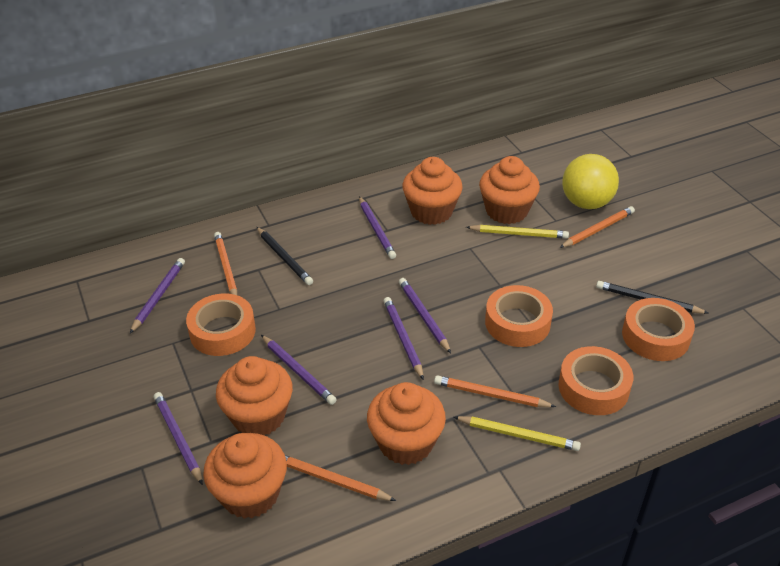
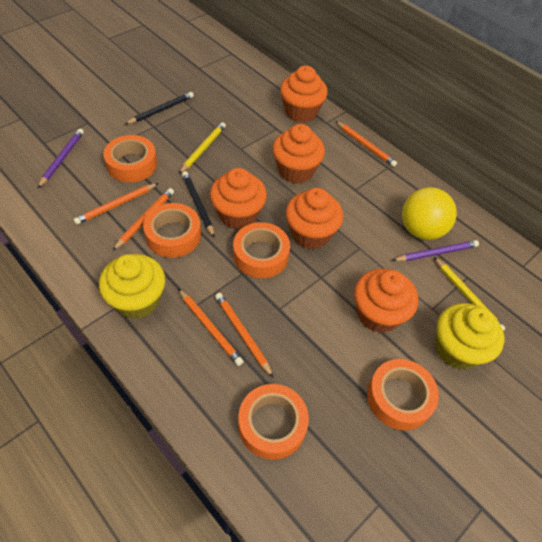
orange pencil: [214,232,237,295] [285,455,396,501] [434,375,556,407] [559,206,635,248] = 4 -> [73,183,158,225] [112,188,174,251] [178,288,244,366] [215,293,274,378] [336,121,397,167] = 5
orange tape: [186,294,256,356] [485,285,553,347] [558,346,633,415] [622,298,695,361] = 4 -> [103,135,157,182] [143,203,201,258] [233,222,290,278] [238,384,309,460] [367,359,439,430] = 5
purple pencil: [130,258,185,333] [154,392,203,485] [261,335,337,405] [359,196,396,259] [384,297,424,380] [399,278,451,353] = 6 -> [38,129,84,188] [392,240,479,261] = 2
yellow cupcake: none = 0 -> [99,254,165,319] [436,303,504,370] = 2

